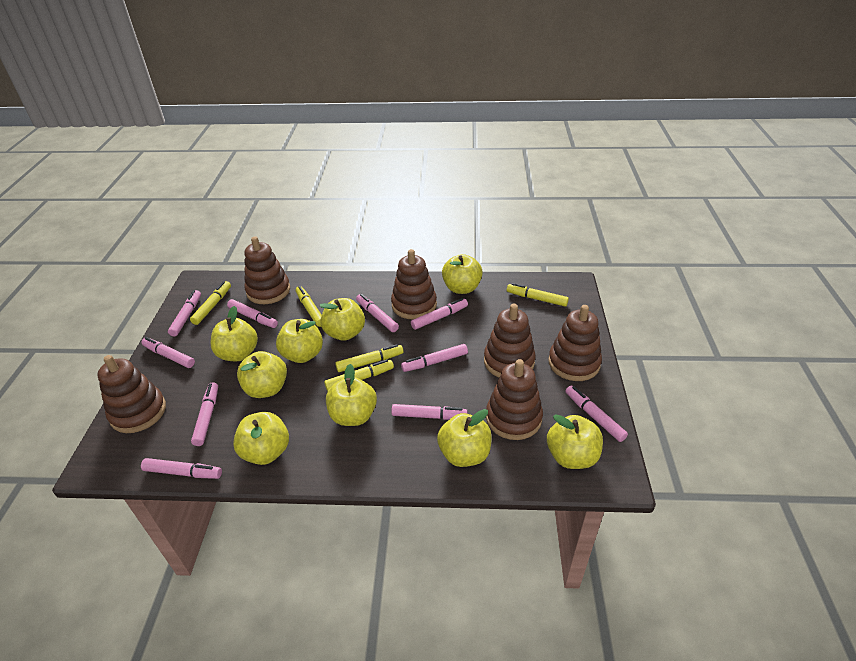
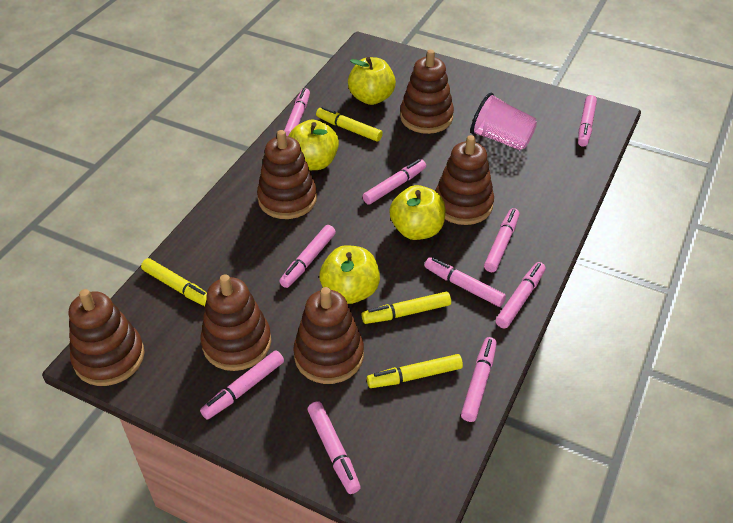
pink cup: none = 0 -> [471,93,537,150] = 1
yellow apple: [210,306,258,361] [233,412,289,465] [237,351,287,398] [276,319,323,363] [319,298,365,341] [326,364,377,426] [437,409,492,467] [442,254,483,294] [547,414,603,469] = 9 -> [288,120,339,170] [319,245,380,304] [348,57,396,105] [389,185,446,240] = 4
yellow marker: [190,281,231,325] [295,286,322,327] [324,359,394,391] [335,344,404,372] [507,283,569,307] = 5 -> [141,258,207,306] [316,107,383,141] [362,292,451,324] [367,354,463,388] = 4

